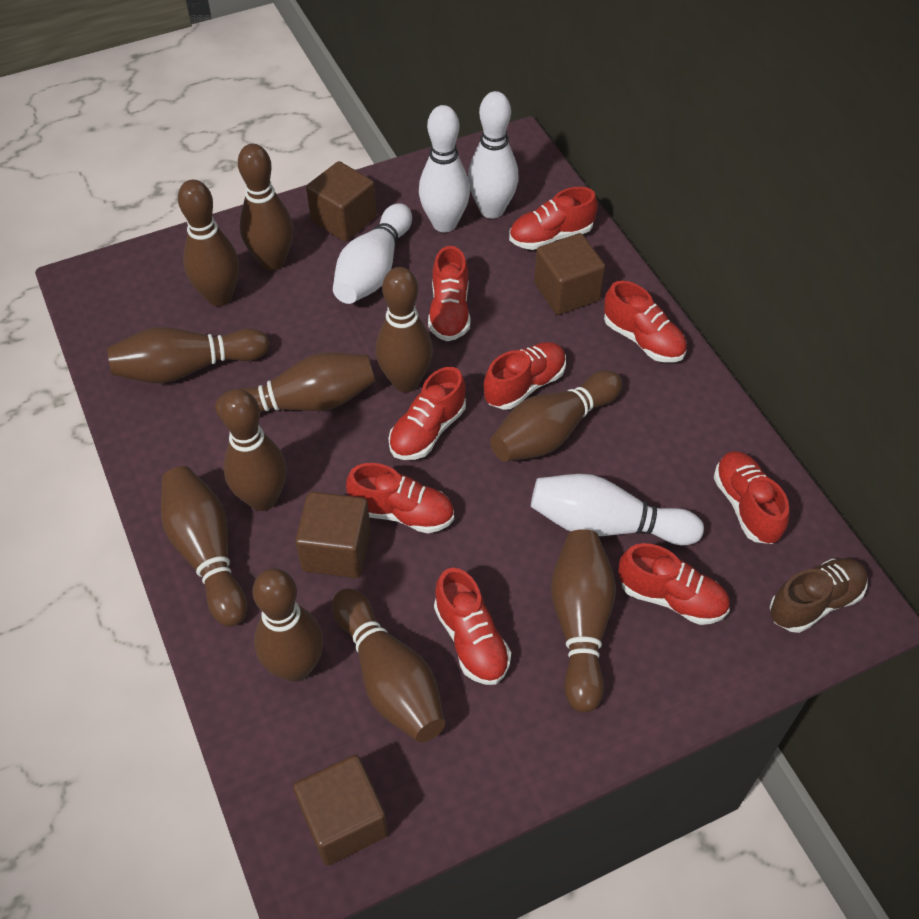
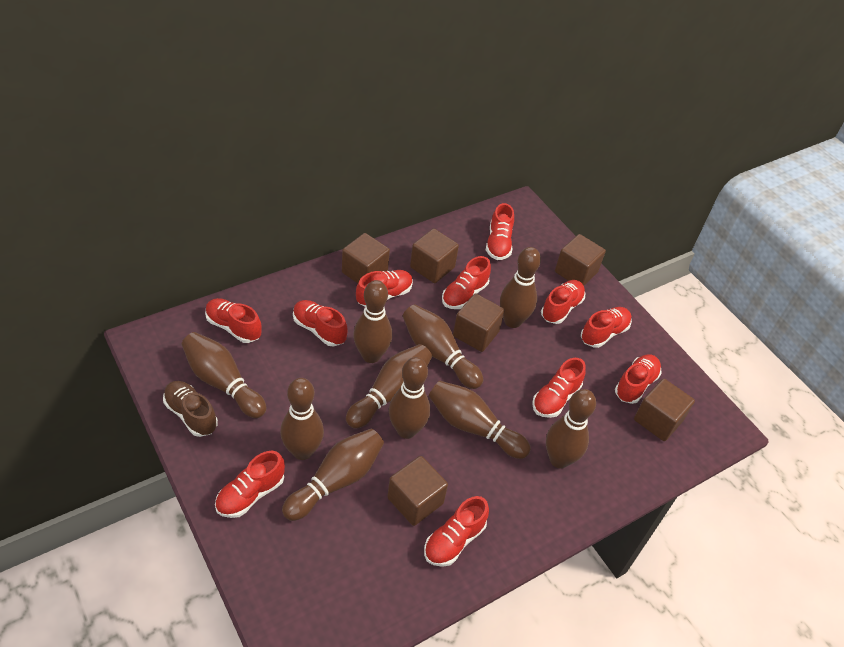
brown bowling pin: [107,327,270,383] [161,466,247,627] [178,180,239,306] [215,352,375,420] [220,389,286,511] [238,144,293,271] [253,568,323,682] [332,588,445,743] [376,267,433,392] [490,370,622,462] [551,529,616,713] = 11 -> [182,332,267,418] [280,378,324,460] [282,429,384,521] [346,344,432,429] [353,280,392,363] [389,357,430,439] [403,304,483,389] [429,380,531,459] [500,247,541,328] [546,389,596,469] = 10
brown cube: [293,755,388,866] [295,492,371,578] [306,161,377,242] [534,233,605,315] = 4 -> [342,233,390,283] [387,456,448,526] [410,229,459,283] [453,293,505,352] [555,234,606,286] [634,379,695,441] = 6
red shoe: [346,463,454,533] [388,367,466,460] [428,246,470,341] [434,568,511,685] [484,342,566,410] [509,187,598,250] [604,281,687,363] [618,543,730,625] [714,451,789,544] = 9 -> [205,298,262,343] [215,451,285,518] [293,300,348,346] [356,270,413,307] [424,496,489,567] [442,256,491,309] [486,203,514,260] [532,358,586,418] [541,280,585,324] [581,307,632,348] [615,354,661,404] = 11
white bowling pin: [333,203,412,304] [419,105,470,232] [468,91,519,219] [531,474,704,545] = 4 -> none = 0

